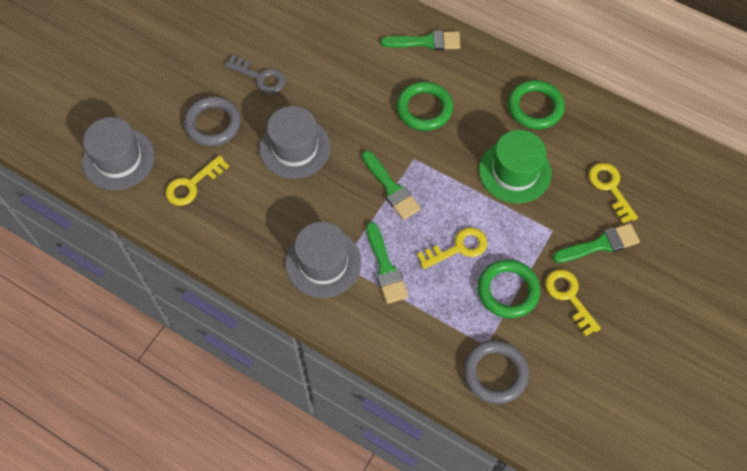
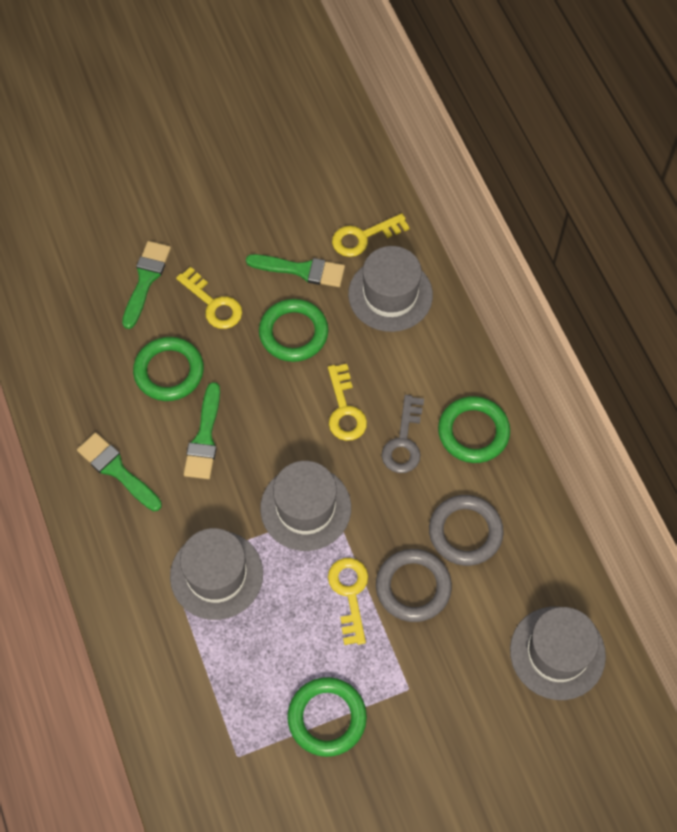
green hat: [479,130,552,203] = 1 -> none = 0
green ring: [397,82,453,131] [478,259,540,318] [508,80,565,129] = 3 -> [133,337,204,401] [259,299,329,362] [287,677,367,757] [438,396,510,463] = 4
grey hat: [82,117,155,190] [259,106,331,179] [285,222,361,298] = 3 -> [170,528,263,620] [260,461,351,551] [348,246,433,332] [510,607,606,700] = 4

